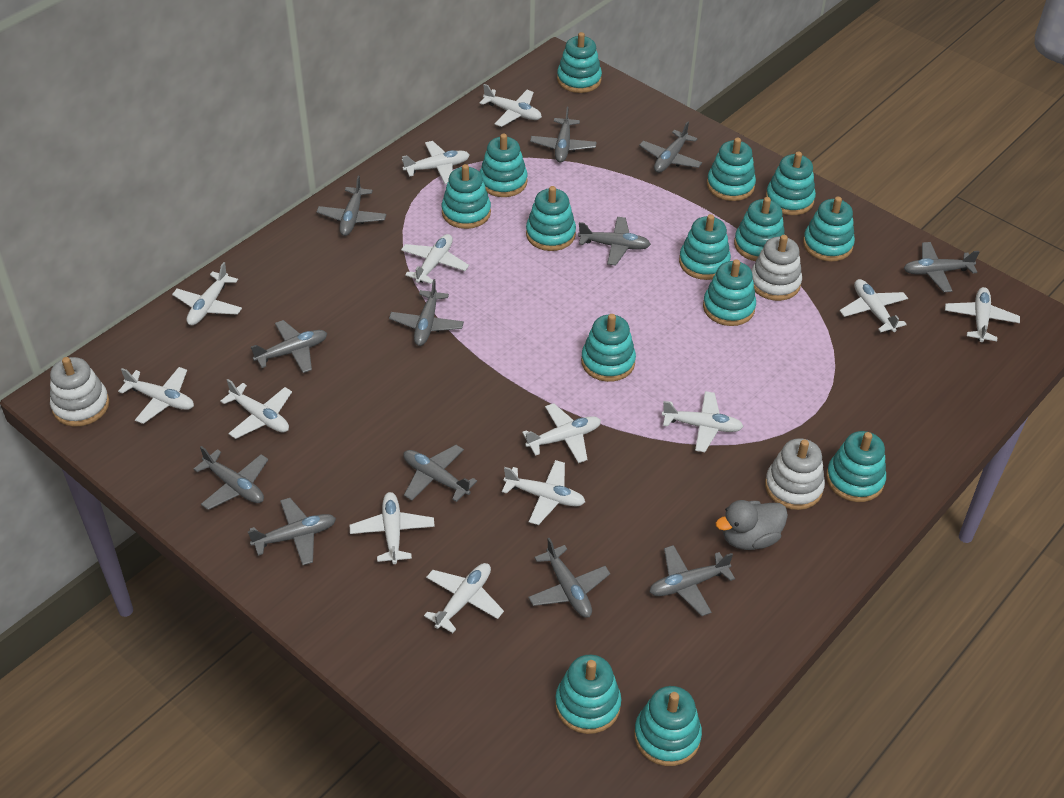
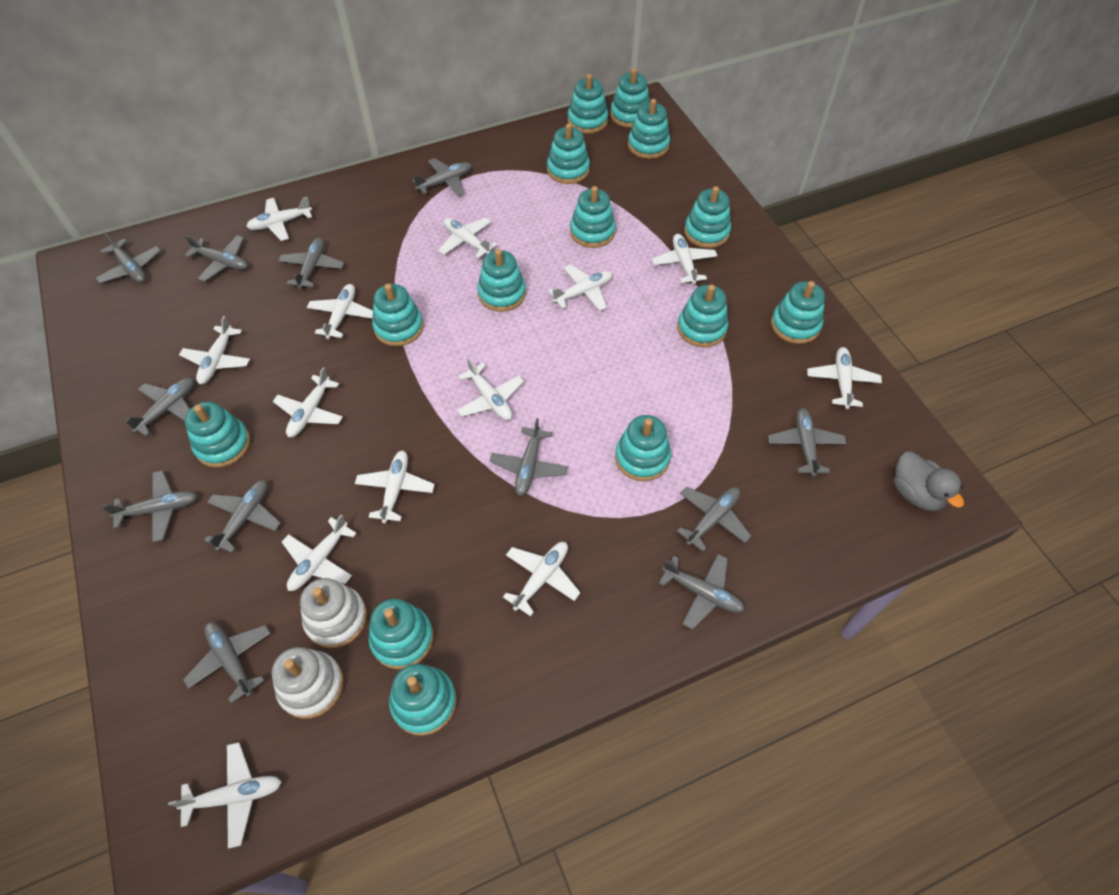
white stacking toy: [50,357,109,427] [751,235,802,301] [765,438,825,510] = 3 -> [272,647,344,719] [300,578,367,648] = 2

